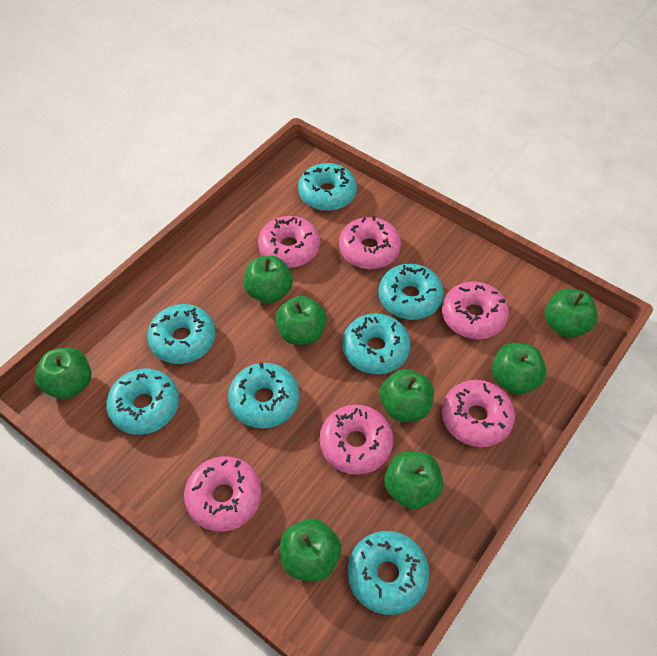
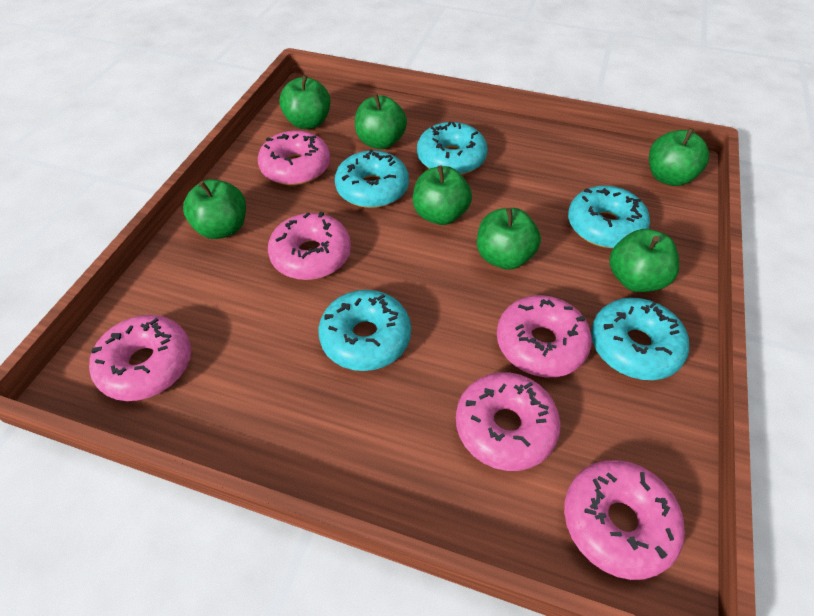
green apple: [35,347,91,399] [244,256,293,303] [276,296,327,345] [280,518,341,582] [379,369,434,422] [385,451,443,509] [492,343,547,395] [545,289,598,338] = 8 -> [183,179,246,239] [279,75,331,129] [355,94,407,149] [413,165,472,225] [477,208,541,270] [609,229,679,292] [649,128,709,186] = 7
turquoise donut: [106,369,179,435] [147,304,216,364] [228,363,300,429] [298,163,357,211] [342,313,410,374] [348,531,429,615] [378,264,444,320] = 7 -> [318,290,411,371] [335,149,409,208] [417,121,488,175] [568,186,650,248] [591,298,689,380] = 5

